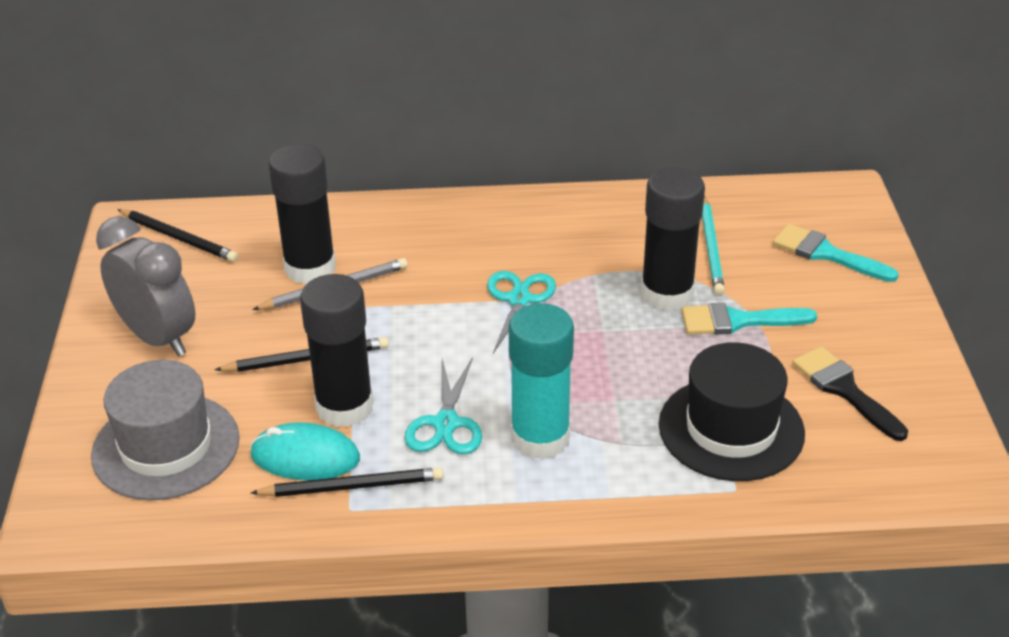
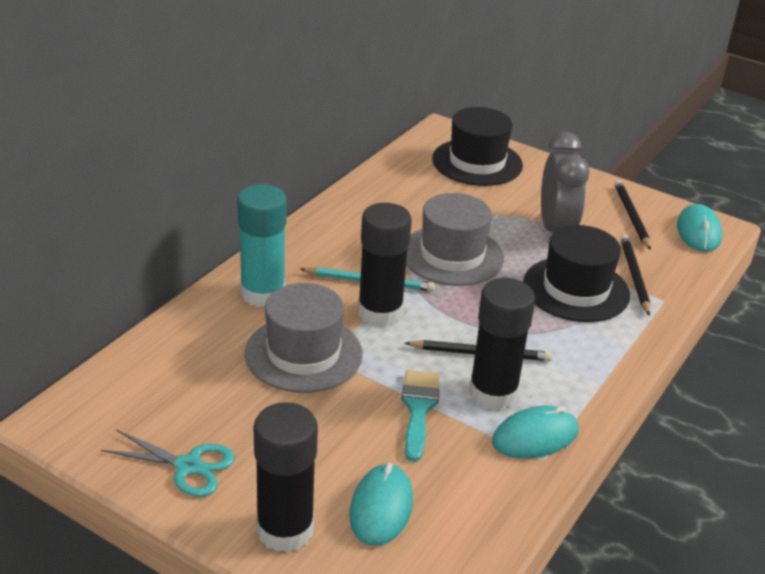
black brush: [792,346,908,441] = 1 -> none = 0
black hat: [659,342,805,481] = 1 -> [432,107,523,186] [523,225,630,322] = 2
grey hat: [91,360,240,500] = 1 -> [245,283,363,393] [406,193,504,286] = 2
grey pencil: [252,258,408,310] = 1 -> none = 0
turquoise brush: [681,303,817,335] [773,224,899,282] = 2 -> [402,370,440,462] = 1
turquoise mouse: [250,422,360,480] = 1 -> [350,463,413,546] [492,406,578,459] [677,204,722,252] = 3
turquoise scissors: [404,357,482,454] [487,271,556,353] = 2 -> [101,429,235,497] = 1

